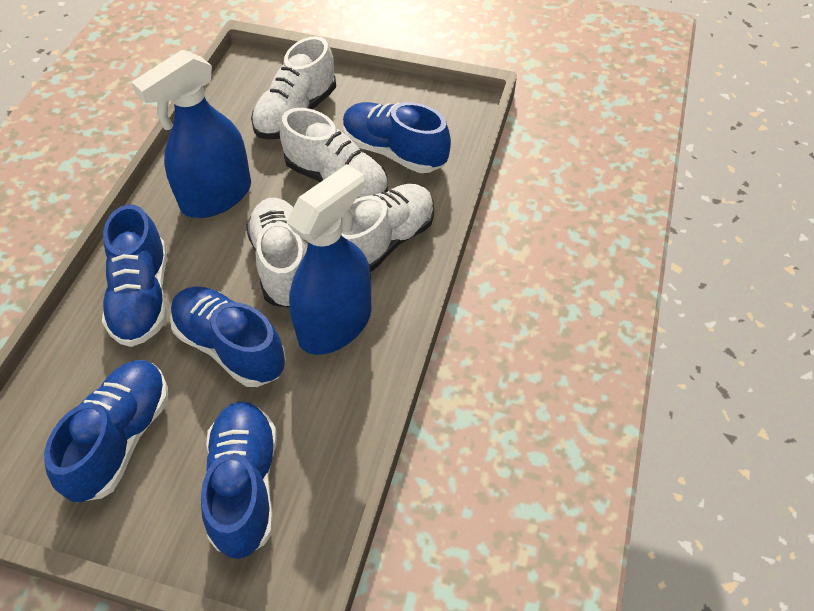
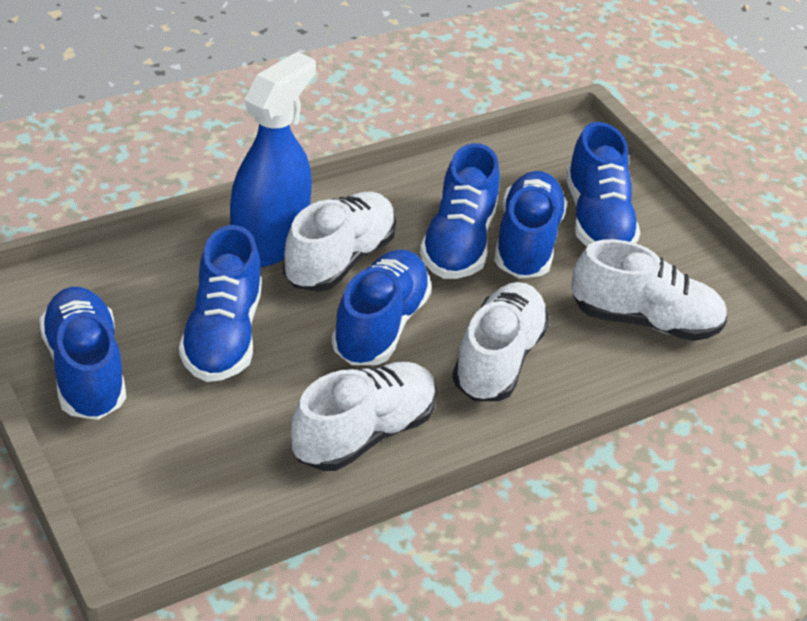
blue shoe: [44,360,168,502] [102,204,167,347] [170,286,286,387] [201,401,277,559] [343,102,451,173] = 5 -> [39,287,126,420] [179,225,262,382] [331,250,432,365] [420,143,500,279] [494,171,567,279] [566,122,640,246] = 6
blue spray bottle: [131,49,251,218] [287,164,371,355] = 2 -> [230,52,316,267] = 1

